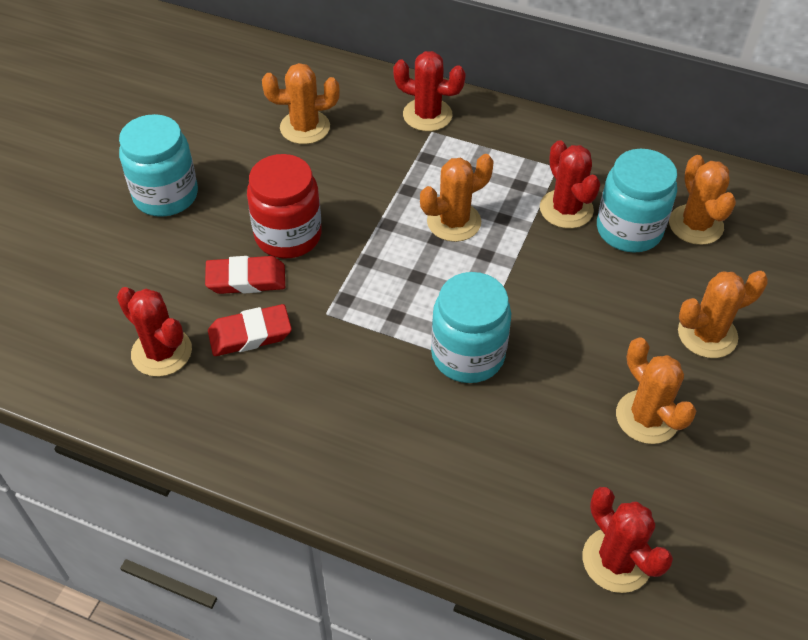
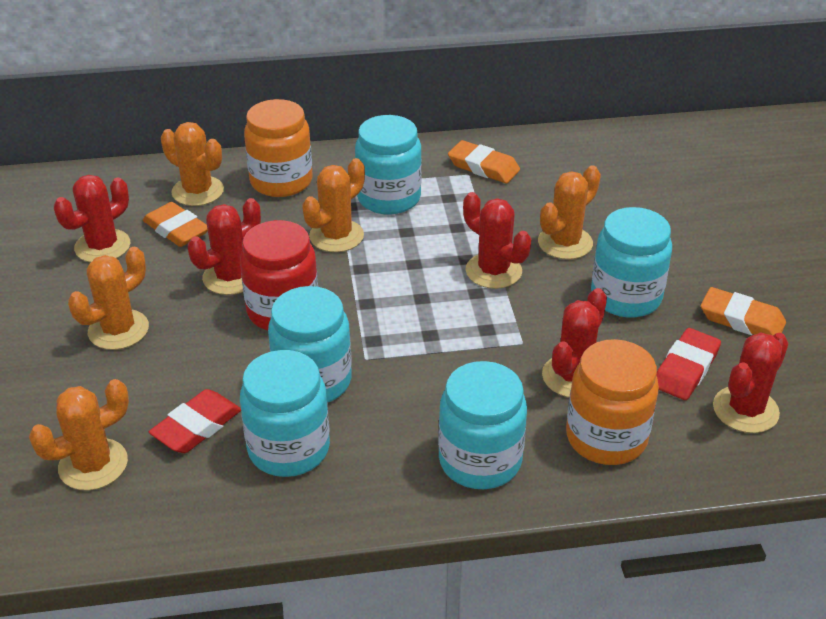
orange eraser: none = 0 -> [143,202,208,247] [448,140,520,183] [701,287,786,335] = 3
orange jar: none = 0 -> [244,99,313,197] [566,339,659,465] = 2
red cactus: [117,287,192,377] [393,51,466,131] [540,140,600,228] [583,487,673,593] = 4 -> [54,175,130,262] [188,198,261,295] [463,192,531,289] [542,288,607,397] [713,332,789,433] = 5
turquoise jar: [119,114,198,217] [431,272,511,383] [597,149,677,253] = 3 -> [240,350,330,477] [268,286,352,402] [355,115,422,215] [438,361,527,489] [591,207,672,318] = 5

